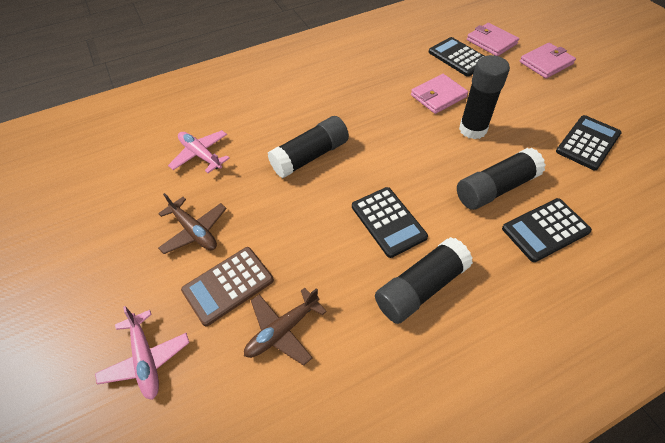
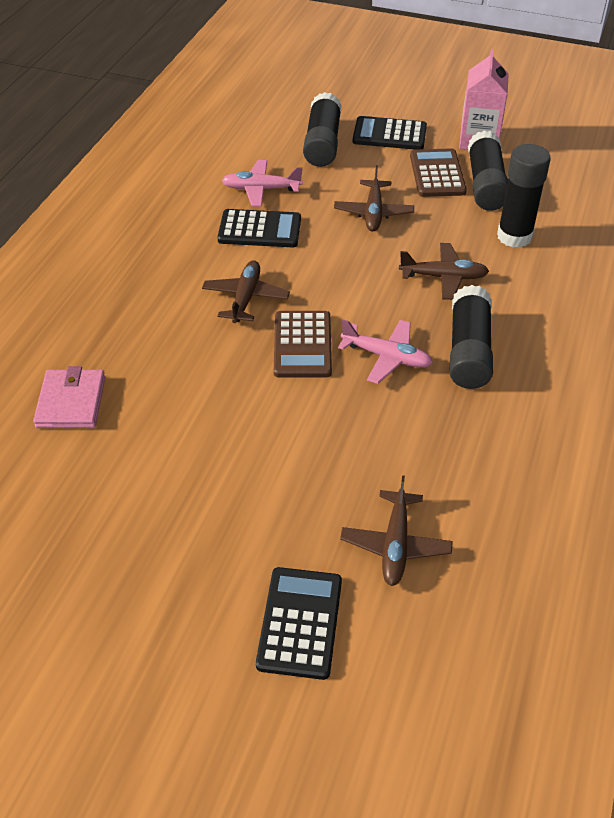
black calculator: [352,187,428,258] [429,37,484,77] [502,198,592,262] [556,115,622,170] = 4 -> [217,209,301,247] [256,567,342,680] [353,116,427,150] = 3
brown calculator: [181,247,274,326] = 1 -> [274,311,332,378] [410,148,467,197] = 2
brown plane: [158,193,227,254] [244,288,327,366] = 2 -> [202,260,290,323] [334,165,414,232] [340,475,453,586] [399,243,489,300] = 4
pink carton: none = 0 -> [459,49,509,150] = 1
pink wallet: [411,74,468,114] [467,23,519,56] [520,43,576,78] = 3 -> [33,366,105,428] = 1

